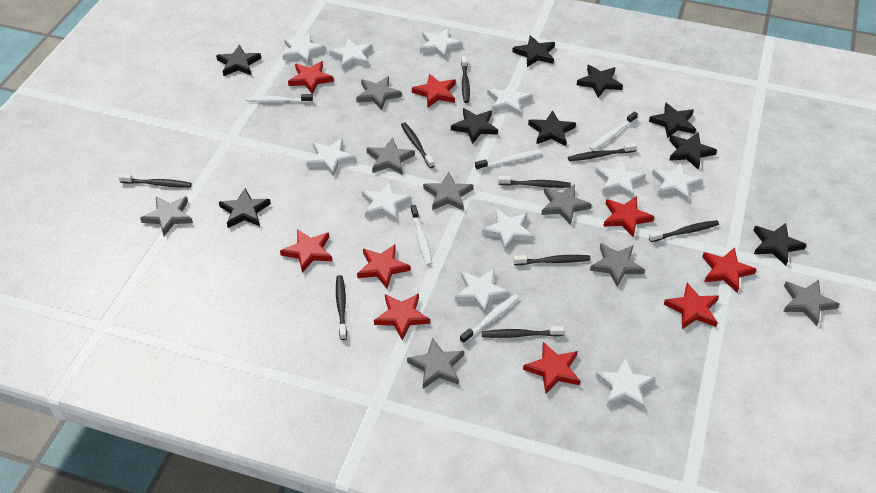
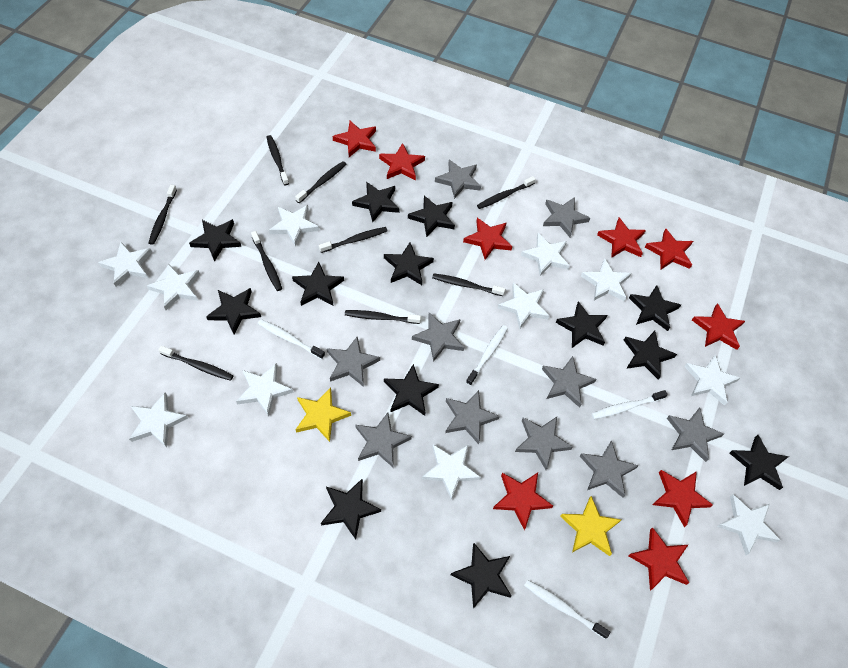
black star: [216,45,262,76] [219,188,271,228] [451,108,498,144] [512,35,555,67] [528,110,576,146] [577,65,623,98] [649,103,696,138] [669,132,717,170] [753,223,807,266] = 9 -> [189,219,241,262] [206,288,261,335] [292,262,344,306] [321,478,381,540] [352,182,400,222] [384,243,434,285] [384,364,439,416] [408,196,455,237] [451,543,511,609] [556,301,607,348] [624,331,677,380] [629,285,681,331] [730,435,789,490] = 13
grey star: [140,196,193,236] [356,76,402,110] [367,138,415,175] [407,338,464,389] [423,172,474,211] [541,184,592,225] [590,243,645,287] [783,280,839,326] = 8 -> [327,337,380,387] [356,413,412,468] [412,313,464,362] [435,160,481,199] [445,390,500,444] [515,417,573,470] [542,356,596,408] [543,197,590,237] [580,440,639,498] [667,408,724,462] = 10
white toothbrush: [246,94,313,103] [411,205,432,265] [460,294,519,344] [475,150,542,170] [590,111,638,151] = 5 -> [258,319,325,359] [466,325,508,386] [524,580,610,639] [592,390,668,419] = 4
yellow star: none = 0 -> [295,387,351,442] [560,496,621,556] = 2

